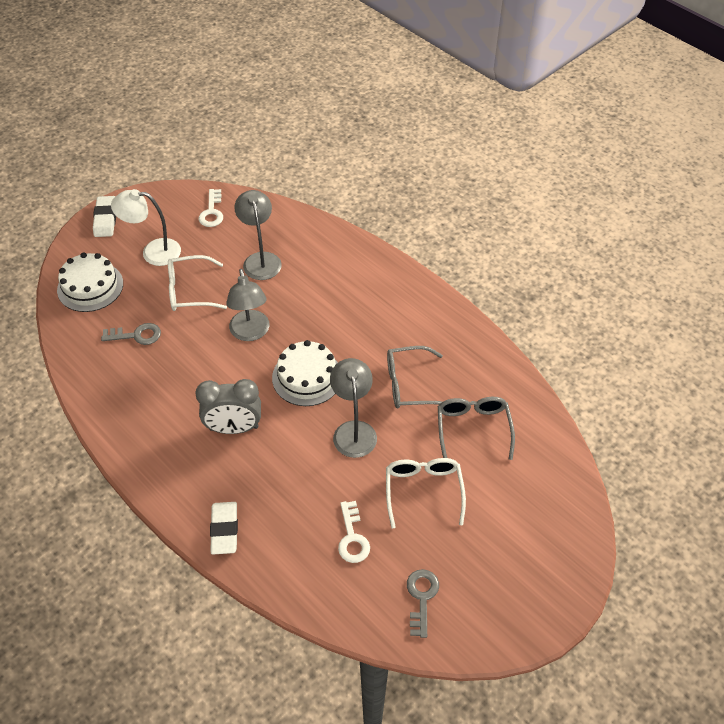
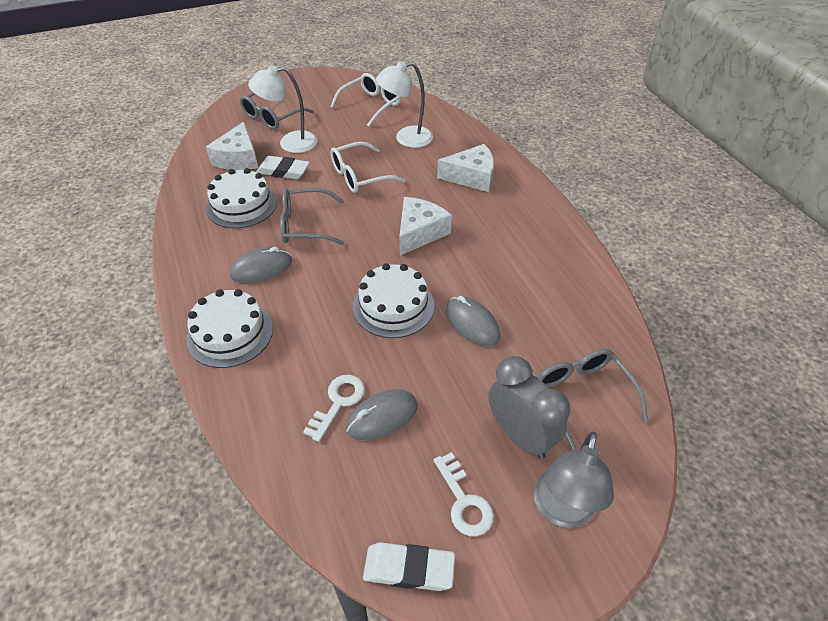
grey glasses: [387,346,443,408] [438,397,515,460] = 2 -> [240,92,314,130] [280,188,344,245] [537,349,648,450] = 3
grey key: [101,323,161,345] [407,569,439,638] = 2 -> none = 0
grey lamp: [226,269,269,341] [234,190,282,280] [330,358,377,458] = 3 -> [534,432,614,528] = 1
grey mouse: none = 0 -> [230,247,292,283] [346,389,418,440] [446,296,500,346] = 3
white cake: [57,253,123,312] [272,340,338,406] = 2 -> [186,289,273,368] [206,168,277,228] [353,263,434,338] = 3
white cheese: none = 0 -> [206,122,258,170] [399,197,452,255] [437,144,494,192] = 3
white lamp: [111,189,181,266] = 1 -> [248,65,317,153] [376,61,433,148] = 2

